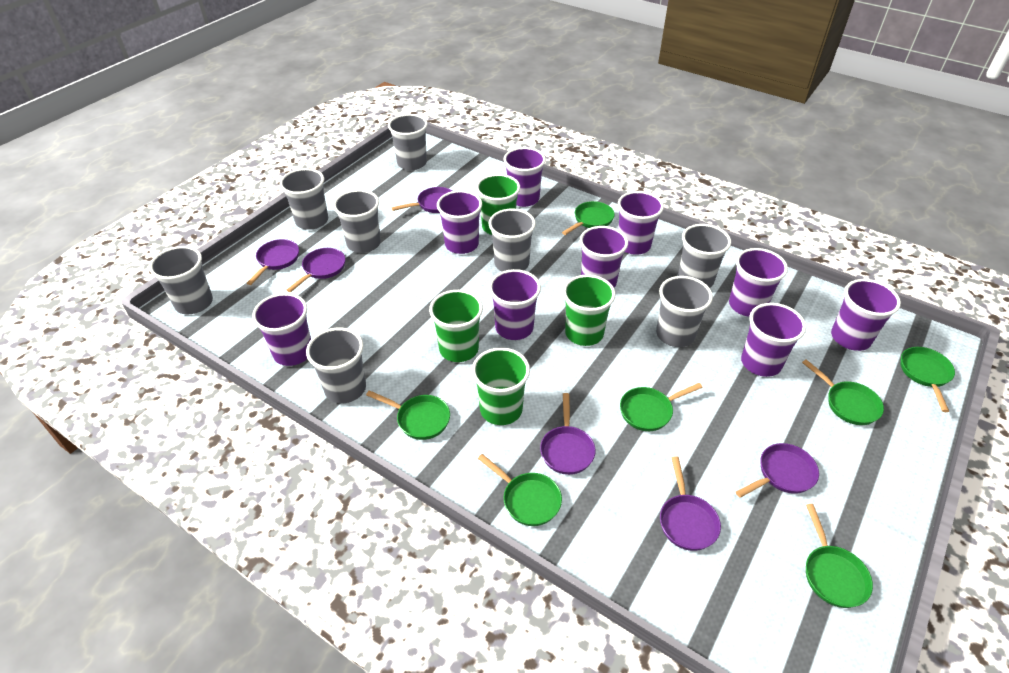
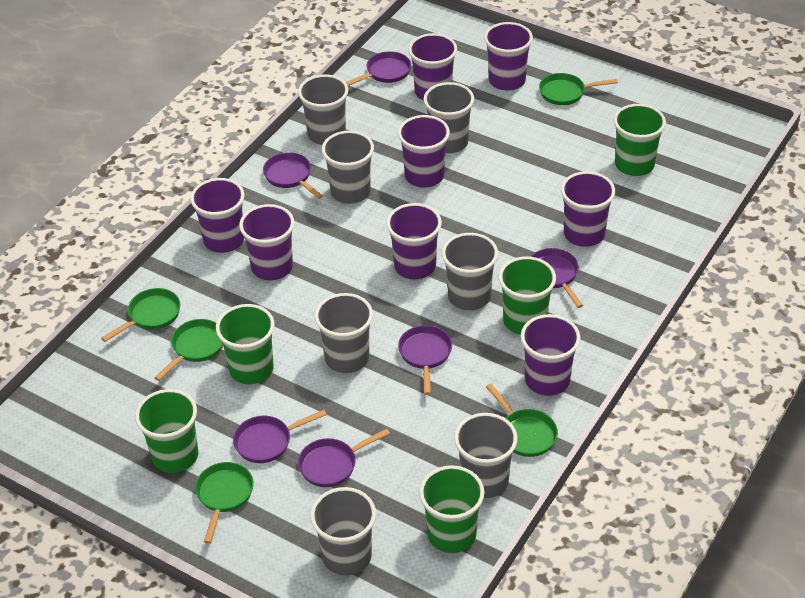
green cup: [429,290,483,362] [472,348,530,425] [476,174,520,235] [563,275,616,346] = 4 -> [135,389,198,473] [216,304,274,384] [419,465,484,553] [499,256,556,335] [614,104,666,176] = 5
green pan: [366,390,450,440] [478,454,562,526] [562,201,615,235] [620,383,703,431] [802,360,884,425] [806,504,873,608] [900,347,955,412] = 7 -> [101,288,181,342] [154,319,223,381] [195,462,254,544] [486,384,558,457] [539,73,618,105] = 5
grey cup: [149,246,213,315] [280,168,328,230] [306,328,366,403] [333,190,381,253] [388,114,428,170] [489,209,536,271] [656,276,713,347] [678,224,731,288] = 8 -> [298,74,348,145] [310,487,376,575] [315,293,373,373] [322,131,374,204] [423,82,474,153] [442,233,498,310] [454,413,518,498] = 7
purple cup: [252,293,311,366] [437,190,482,254] [489,269,541,340] [504,147,546,207] [579,226,628,287] [618,191,664,255] [729,248,788,317] [741,303,806,377] [831,279,901,351] = 9 -> [190,178,245,253] [239,204,294,280] [386,203,442,279] [398,115,450,187] [408,33,457,101] [484,22,533,90] [521,314,580,396] [561,171,615,247] = 8

